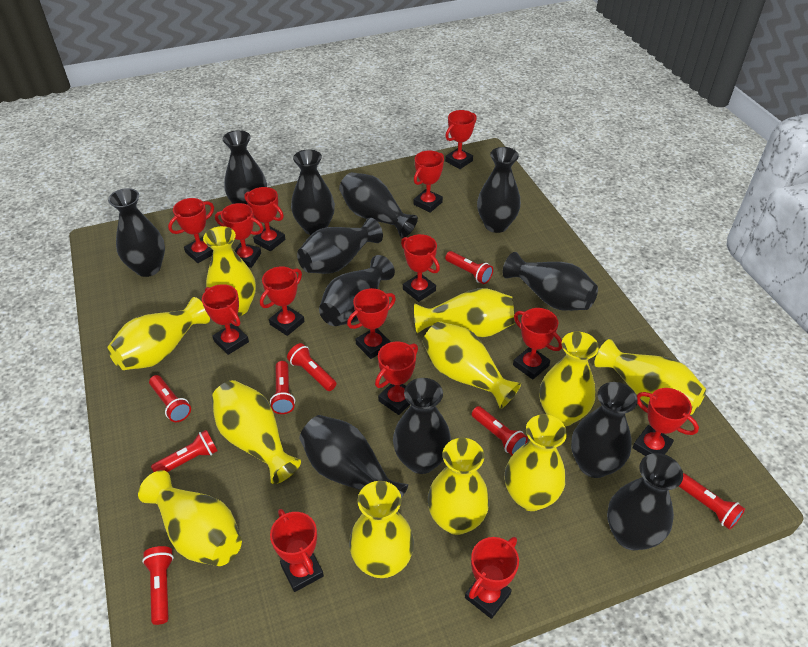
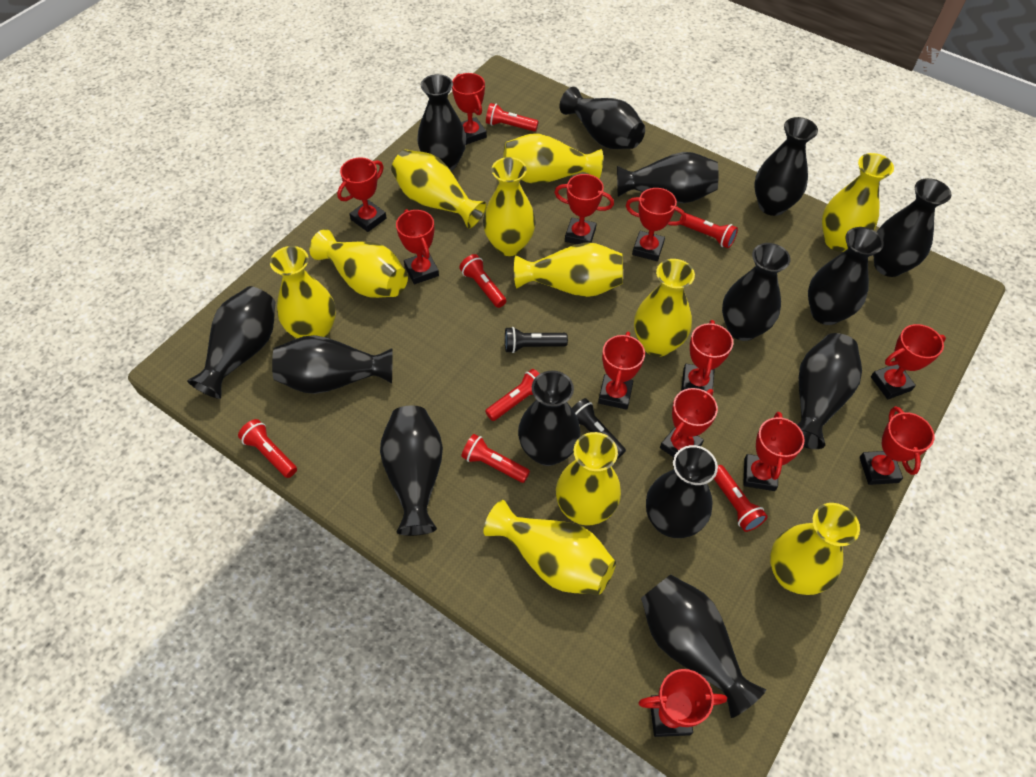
black flashlight: none = 0 -> [505,327,568,353] [572,398,626,459] = 2
black vase: [108,188,165,277] [222,130,267,205] [291,149,335,235] [297,218,383,274] [299,415,408,498] [319,255,395,326] [339,172,418,238] [393,378,451,474] [477,147,521,233] [503,252,598,311] [571,382,638,478] [607,453,683,550] = 12 -> [187,286,275,399] [272,335,392,394] [380,406,443,536] [417,74,466,171] [518,371,581,466] [559,87,645,149] [617,152,718,203] [641,574,766,718] [646,445,718,538] [722,243,790,341] [754,117,818,216] [797,333,862,449] [808,227,884,325] [873,178,951,277] = 14
red flashlight: [142,546,174,625] [149,375,191,422] [151,430,218,472] [270,361,295,414] [287,343,337,391] [445,251,493,284] [472,406,528,455] [679,473,745,530] = 8 -> [238,419,297,478] [459,254,506,308] [461,434,530,483] [485,369,539,421] [486,103,539,132] [680,213,738,248] [714,465,768,532] = 7
red trophy: [168,198,214,263] [202,284,249,355] [215,203,264,268] [244,187,285,251] [260,266,305,336] [270,509,324,592] [347,288,396,359] [375,341,418,415] [401,234,440,302] [413,151,444,213] [445,110,477,169] [465,537,519,619] [513,308,562,380] [632,388,699,456] = 14 -> [337,157,387,232] [396,209,439,284] [452,73,487,145] [554,174,614,244] [598,332,645,410] [626,188,686,261] [638,669,727,737] [660,388,718,457] [681,320,733,392] [743,412,805,491] [860,406,934,485] [871,324,946,399] = 12

